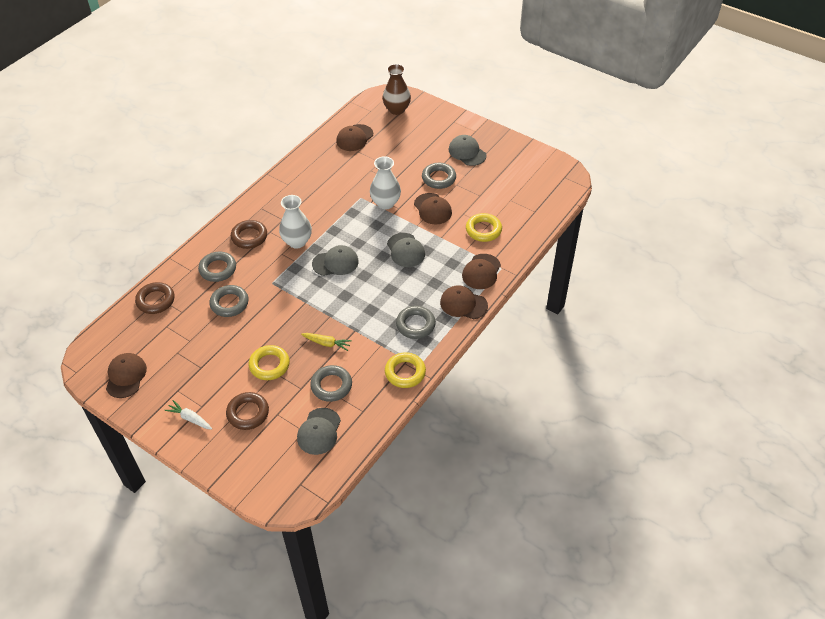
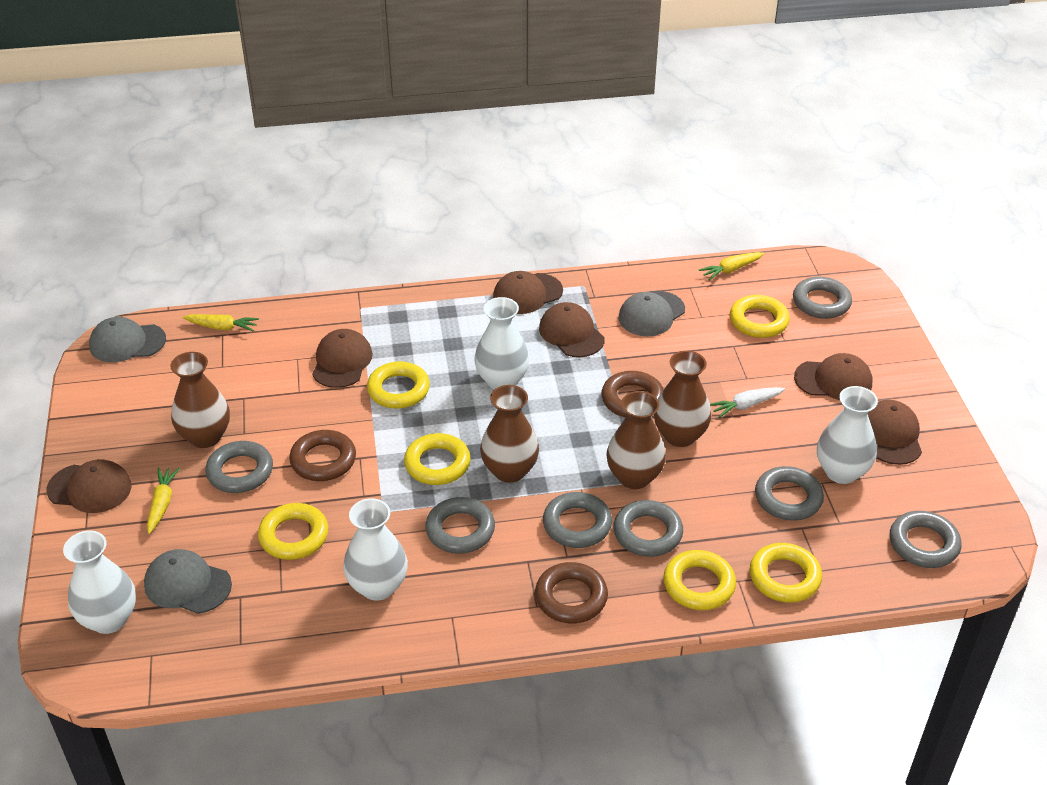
brown cap: [106,353,147,398] [336,124,373,151] [414,193,452,225] [440,285,488,319] [462,254,501,289] = 5 -> [47,459,132,513] [312,329,373,388] [493,271,563,314] [539,302,605,357] [794,353,873,400] [868,400,922,465] = 6
brown vase: [383,64,411,115] = 1 -> [170,352,230,448] [480,385,539,483] [607,391,666,489] [654,351,711,447] = 4
grey cap: [297,408,341,455] [312,245,359,276] [387,233,425,267] [449,135,486,166] = 4 -> [89,317,166,362] [144,549,232,614] [618,291,685,336] = 3
grey ring: [198,252,236,282] [209,285,249,317] [310,365,352,402] [396,306,436,339] [422,163,456,189] = 5 -> [205,441,273,493] [425,497,495,554] [543,492,612,548] [613,500,683,557] [755,466,824,521] [793,277,852,319] [890,511,961,568] = 7
white vase: [279,195,312,249] [370,156,401,209] = 2 -> [63,531,136,634] [343,498,408,601] [474,297,529,390] [817,386,878,484] = 4
yellow carrot: [301,333,352,351] = 1 -> [147,467,180,534] [182,314,259,332] [699,252,764,281] = 3
yellow ring: [249,345,290,380] [385,352,426,388] [466,213,502,242] = 3 -> [258,503,328,560] [367,361,430,409] [404,433,471,485] [663,550,736,610] [730,295,790,338] [750,543,822,603] = 6

